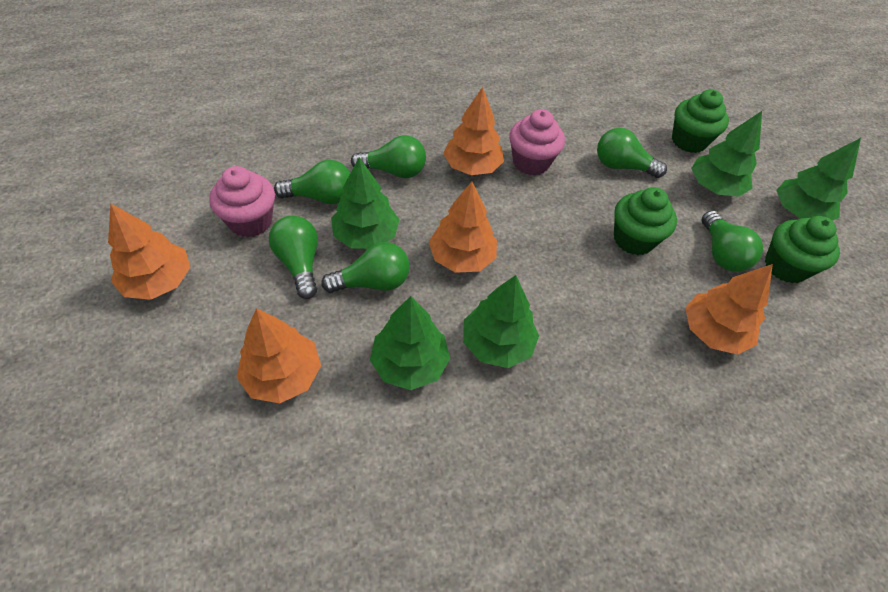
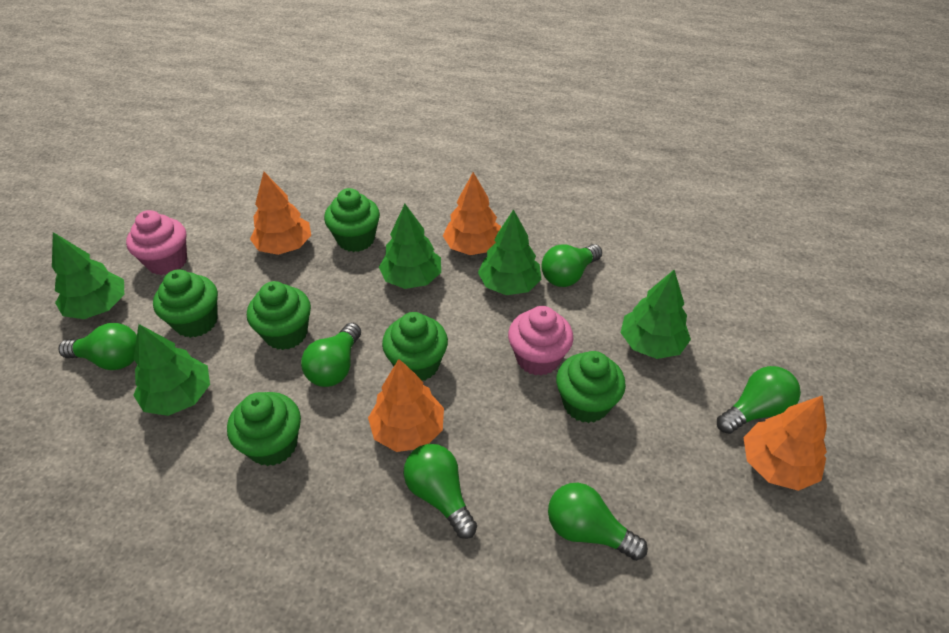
green cupcake: [614,187,677,255] [672,89,729,153] [765,216,840,283] = 3 -> [153,270,218,338] [227,392,301,466] [247,281,311,350] [324,188,380,252] [382,312,448,380] [556,351,626,423] = 6
orange tree: [108,203,191,300] [236,308,321,403] [429,182,497,273] [443,87,504,175] [685,264,773,355] = 5 -> [250,172,311,255] [368,359,444,452] [443,172,501,255] [743,396,827,491] = 4

